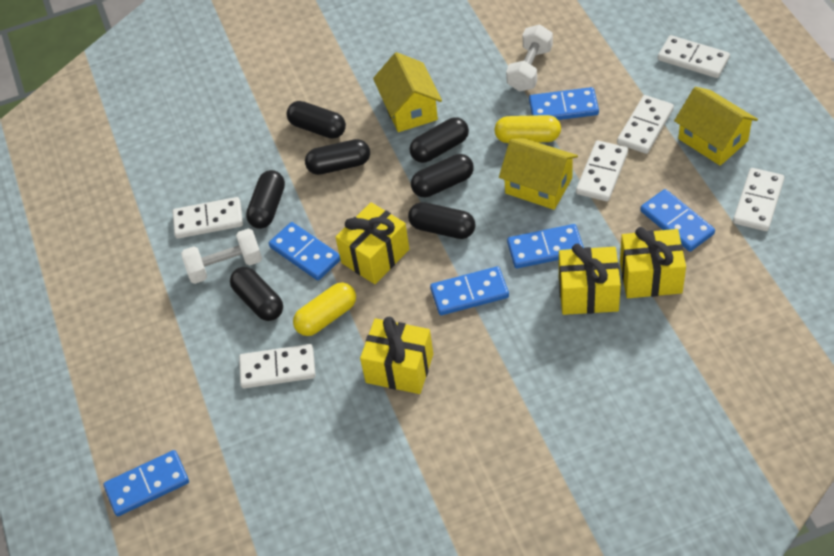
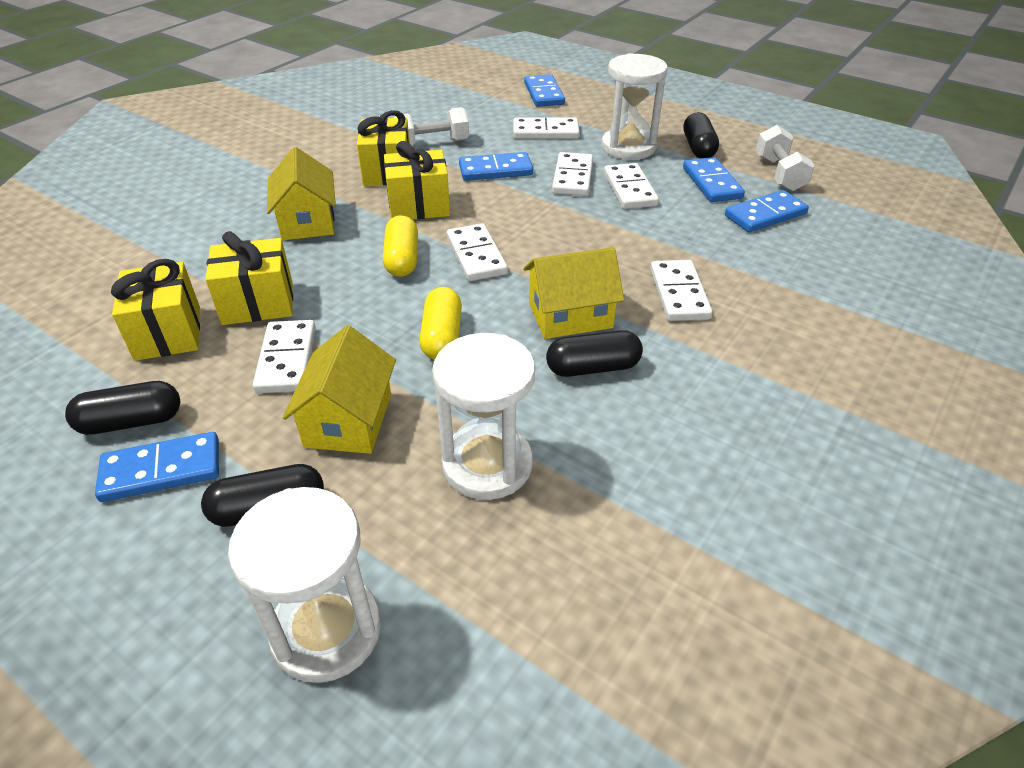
black capsule: [230,267,283,321] [246,170,285,229] [287,101,346,139] [305,139,370,175] [408,202,476,239] [410,117,469,163] [411,154,474,197] = 7 -> [65,381,180,435] [201,464,324,527] [546,330,643,377] [683,112,719,159] = 4
blue domino: [103,450,189,516] [269,222,340,281] [430,266,509,315] [507,224,584,268] [529,87,599,120] [640,189,715,252] = 6 -> [95,432,219,502] [459,152,533,181] [524,74,565,107] [683,157,745,202] [725,190,809,233] = 5
white hourglass: none = 0 -> [228,487,381,683] [432,333,535,500] [601,53,668,160] = 3

